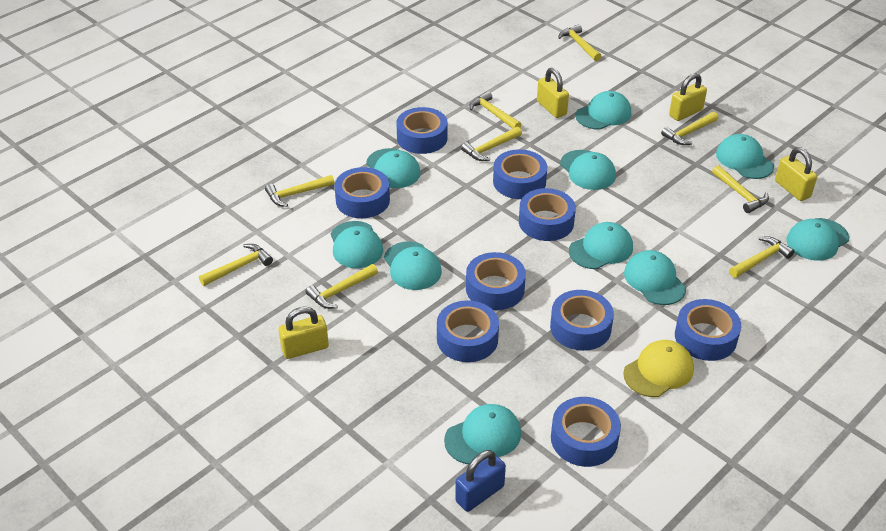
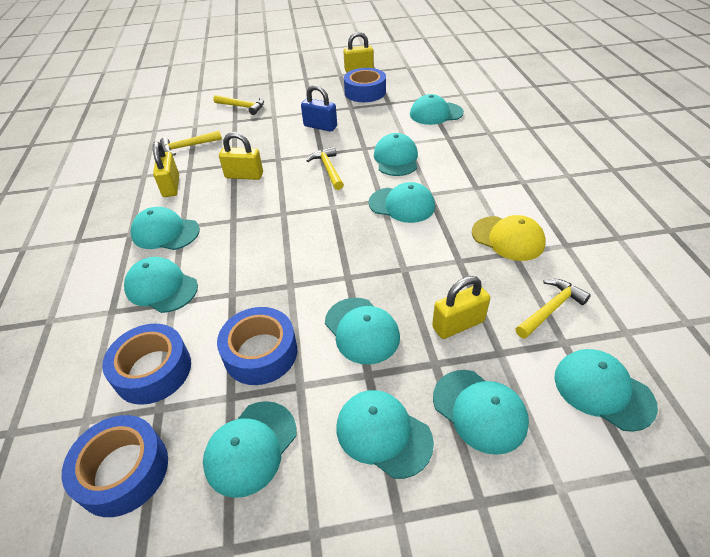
blue tape: [334,167,390,218] [396,107,448,154] [437,300,499,362] [466,252,526,310] [493,149,547,199] [519,188,576,241] [550,290,614,351] [551,397,621,467] [675,299,741,361] = 9 -> [62,415,168,517] [102,324,191,405] [217,307,297,385] [344,68,386,102] = 4
yellow hammer: [199,244,273,286] [265,175,335,207] [306,264,378,309] [461,127,522,161] [469,91,521,129] [558,24,601,61] [661,112,718,145] [712,165,769,213] [729,236,794,278] = 9 -> [160,131,222,155] [213,95,264,115] [307,147,344,190] [515,279,591,339] = 4

